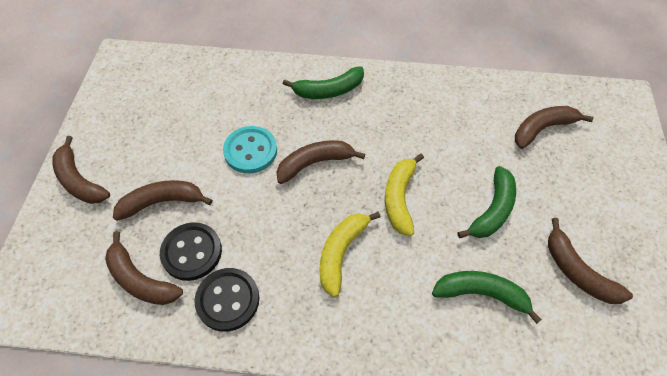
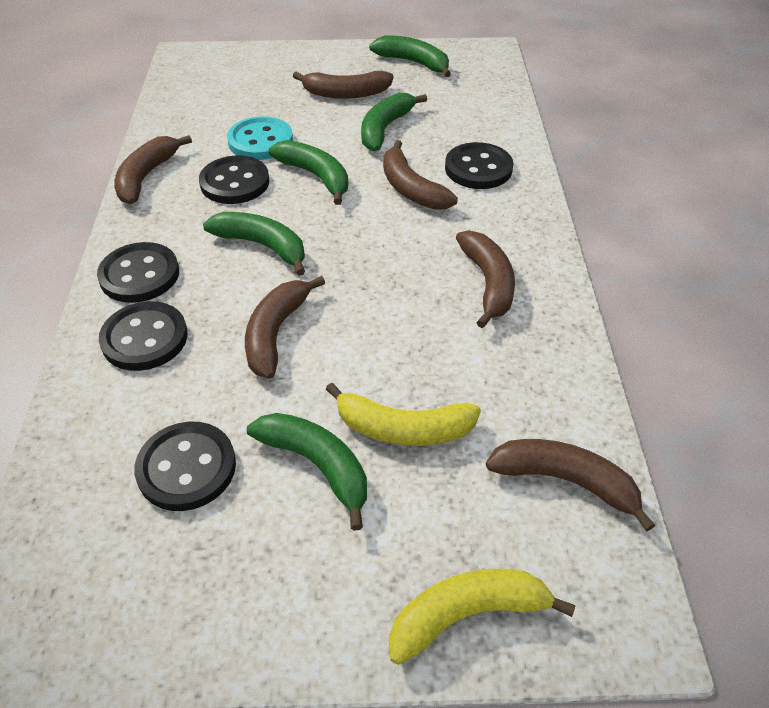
black button: [160,222,222,281] [195,268,259,332] = 2 -> [97,242,179,303] [99,301,188,371] [134,422,236,511] [199,155,269,204] [445,142,513,189] = 5
green banana: [283,66,364,99] [432,271,542,324] [457,166,516,238] = 3 -> [203,212,305,276] [247,413,367,531] [269,140,348,205] [361,93,427,151] [369,35,451,77] = 5

